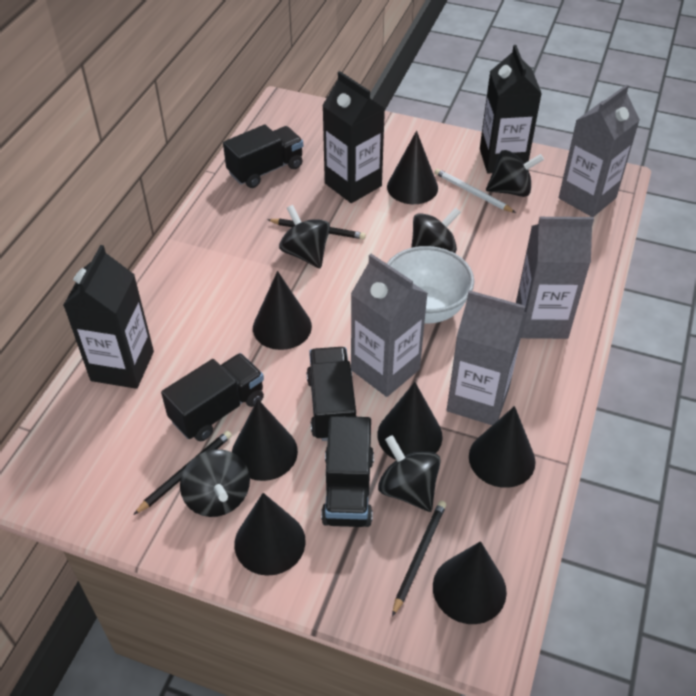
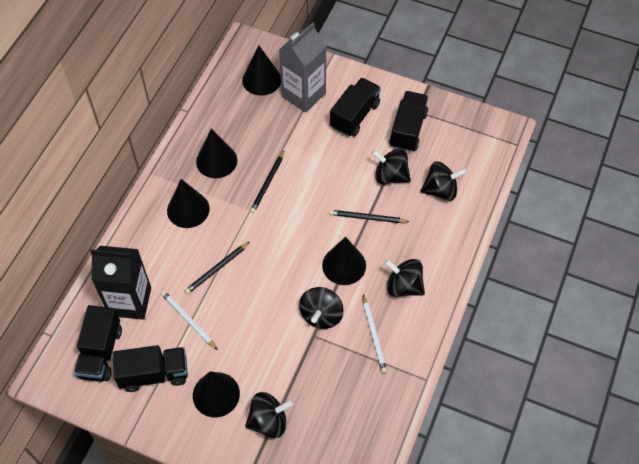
black carton: [63,245,154,389] [322,71,385,203] [480,45,542,174] = 3 -> [90,246,151,320] = 1
black cone: [232,399,298,481] [234,493,306,576] [253,271,312,350] [377,382,443,460] [387,131,438,204] [433,541,507,624] [469,406,536,488] = 7 -> [167,179,210,228] [193,372,240,417] [196,129,237,178] [242,46,281,96] [322,237,366,285] = 5
grey carton: [351,254,428,397] [447,290,526,425] [516,217,594,339] [559,84,640,217] = 4 -> [279,22,327,113] = 1
white bowl: [387,246,474,323] = 1 -> none = 0
white pencil: [434,169,516,213] = 1 -> [161,291,218,350] [363,294,387,373] = 2

